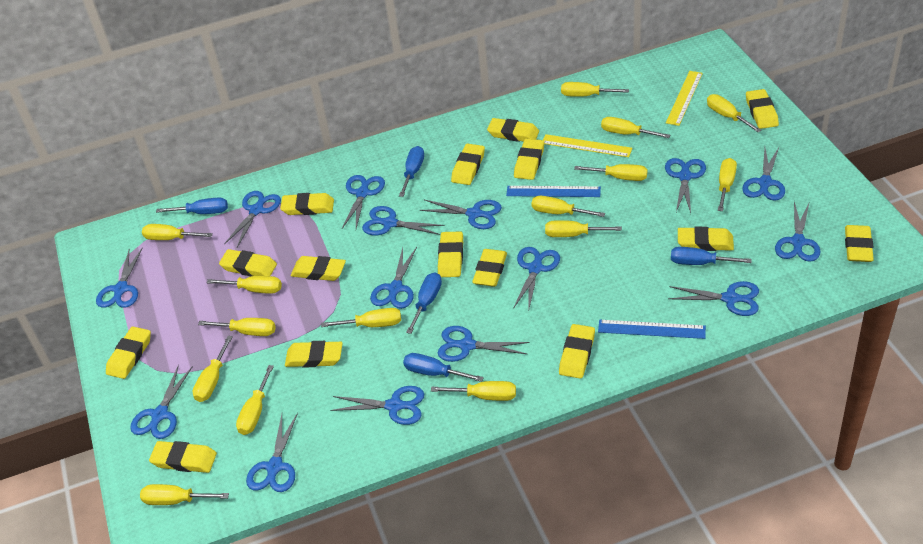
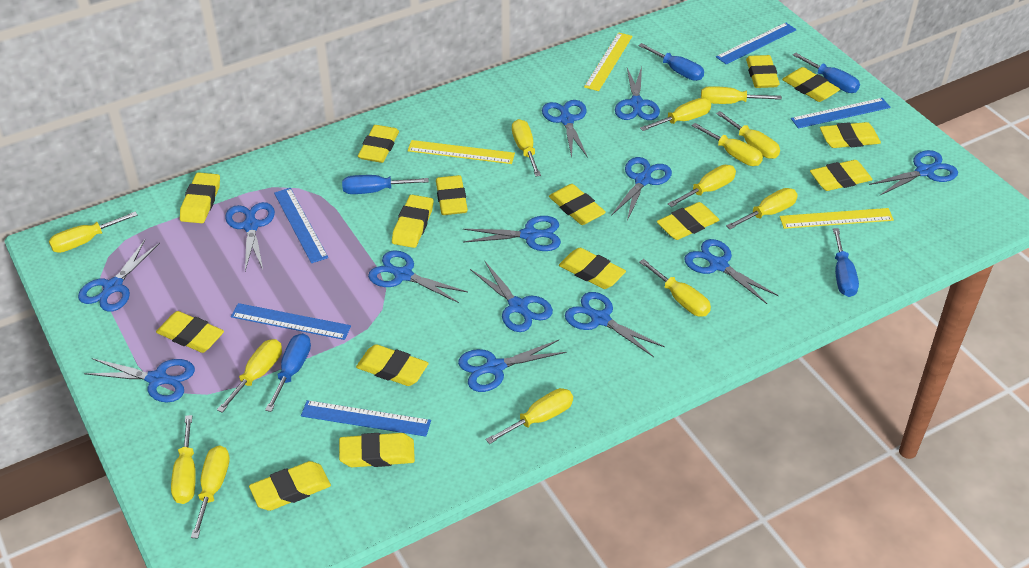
blue ruler: [506,186,601,197] [598,320,706,339] = 2 -> [231,303,351,340] [274,188,328,263] [301,400,431,437] [716,23,797,64] [791,98,890,128] = 5
blue scissors: [96,247,143,308] [130,364,193,439] [224,191,281,247] [246,412,298,492] [330,386,424,425] [342,175,385,229] [362,206,445,235] [370,247,417,309] [420,200,502,229] [438,326,529,362] [513,247,560,312] [665,158,706,213] [668,281,759,316] [742,147,785,201] [775,202,821,262] = 15 -> [78,240,160,312] [84,358,195,402] [225,202,275,271] [368,250,468,303] [458,340,567,392] [463,216,561,251] [470,262,553,332] [542,100,588,158] [565,292,665,357] [611,157,672,221] [615,67,660,120] [684,239,779,304] [869,150,958,195] = 13
yellow ruler: [543,134,632,157] [666,71,703,126] = 2 -> [407,140,515,164] [584,32,633,91] [779,208,894,229] = 3
yellow screwdriver: [140,484,229,505] [142,224,213,240] [192,336,233,402] [198,318,276,336] [207,276,282,294] [236,365,274,435] [321,308,401,327] [431,381,516,401] [531,196,605,217] [545,220,622,237] [561,82,629,97] [574,164,647,181] [601,117,670,138] [707,94,762,133] [718,158,737,211] = 15 -> [49,211,137,253] [171,415,196,504] [191,446,230,539] [217,339,282,413] [486,388,573,444] [512,119,541,177] [639,259,711,316] [640,98,711,131] [668,165,736,207] [692,123,763,166] [701,86,782,104] [716,111,780,159] [726,188,798,229] = 13

